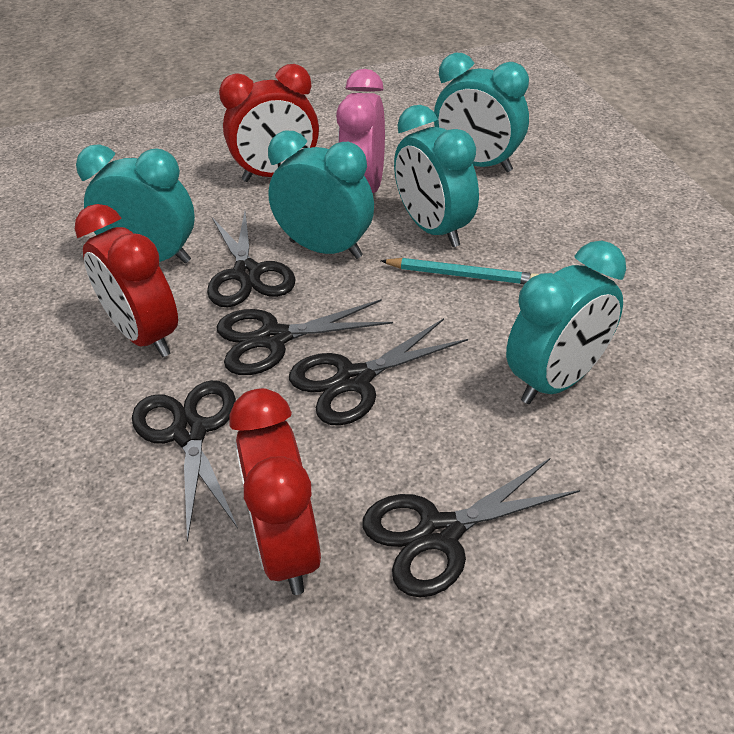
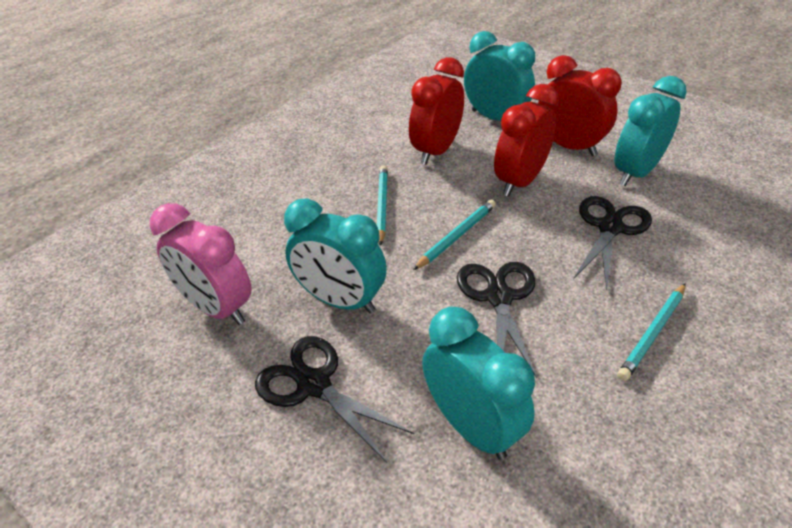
black scissors: [132,380,238,542] [207,211,296,307] [217,299,393,375] [289,318,468,426] [362,458,580,598] = 5 -> [255,336,414,462] [457,262,537,378] [573,196,652,291] = 3
turquoise clock: [76,144,195,263] [268,131,374,259] [394,105,479,247] [434,53,529,172] [506,241,626,404] = 5 -> [284,198,387,313] [422,307,535,460] [464,31,535,120] [614,76,686,186] = 4
turquoise pencil: [381,258,539,284] = 1 -> [377,165,388,246] [413,199,496,270] [617,283,686,381] = 3

